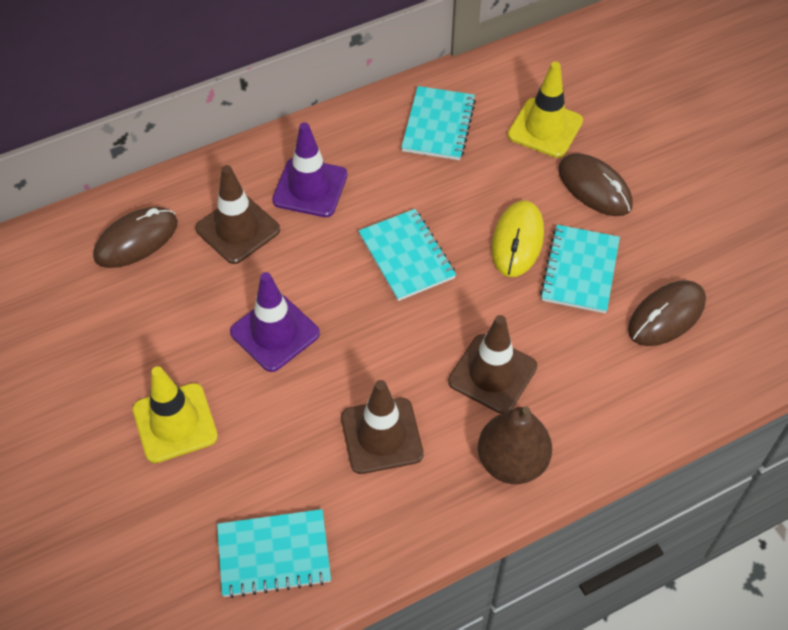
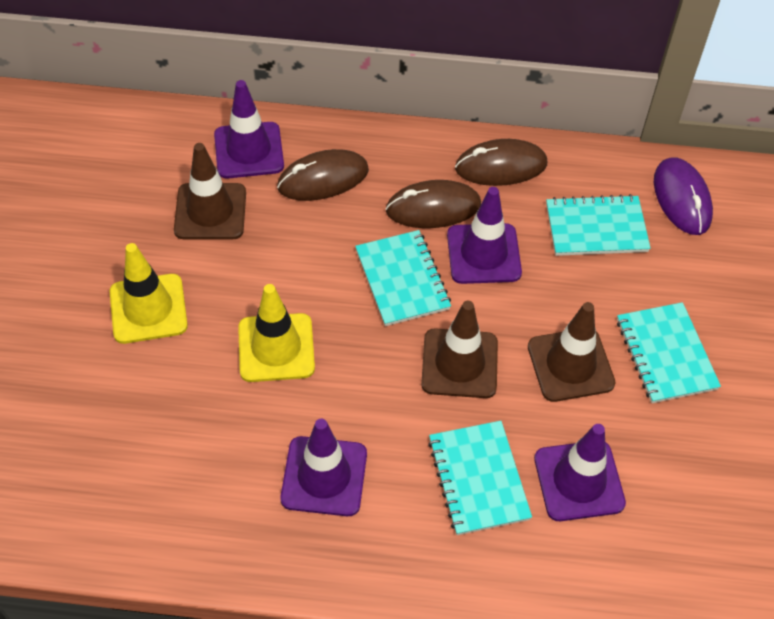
brown pear: [478,407,552,484] = 1 -> none = 0
purple mouse: none = 0 -> [654,157,713,235] = 1
purple traffic cone: [230,272,320,372] [272,122,348,217] = 2 -> [214,80,284,178] [280,419,367,516] [447,187,522,284] [534,424,626,521] = 4
yellow mouse: [492,200,544,277] = 1 -> none = 0

